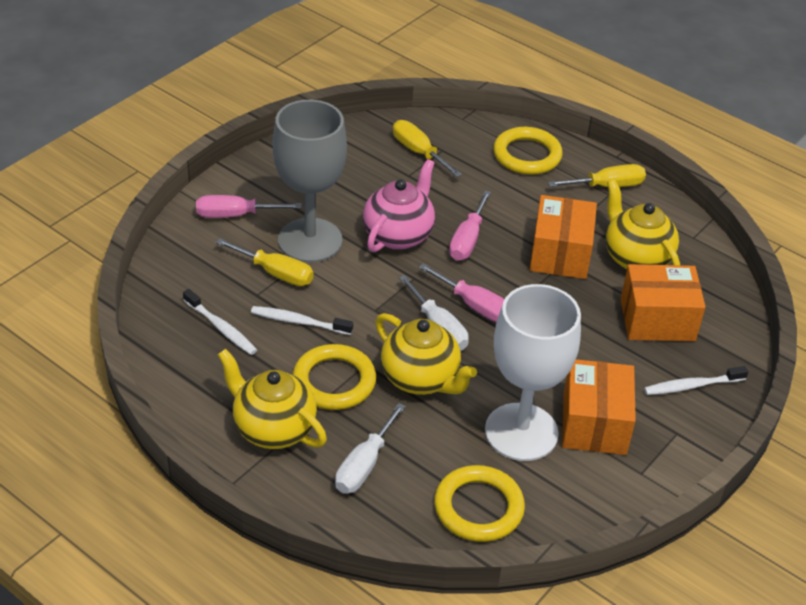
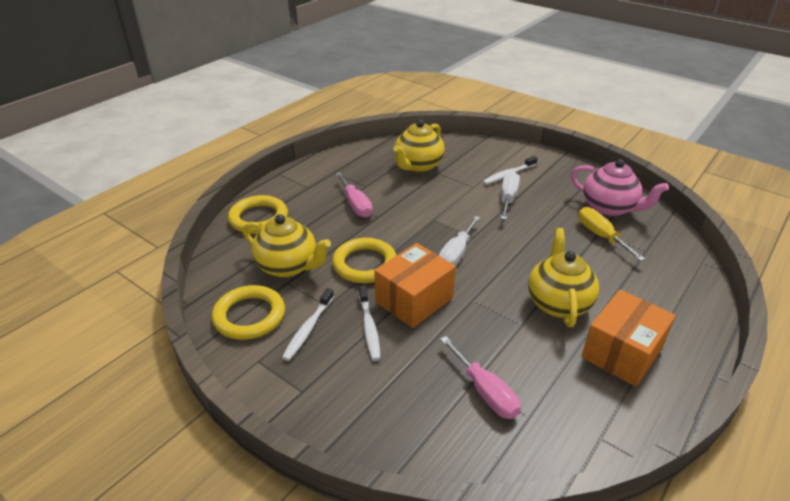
grey goblet: [273,100,347,263] = 1 -> none = 0
orange box: [530,195,597,279] [562,359,636,455] [621,264,706,341] = 3 -> [374,243,456,328] [581,290,676,387] = 2
pink screwdriver: [196,195,302,218] [419,263,505,322] [449,191,491,261] = 3 -> [335,172,372,217] [440,336,521,419] = 2
white goblet: [485,284,581,461] = 1 -> none = 0
yellow screwdriver: [216,238,314,286] [393,120,462,177] [548,164,646,187] = 3 -> [578,207,645,261] = 1

